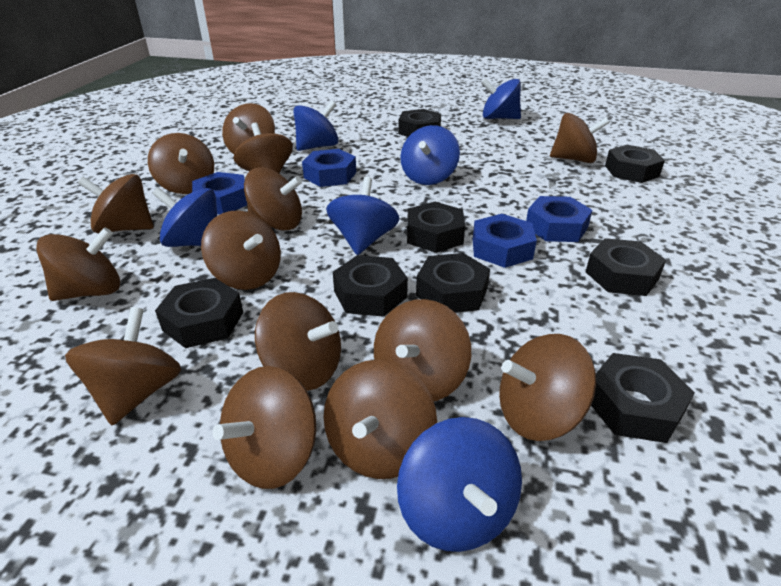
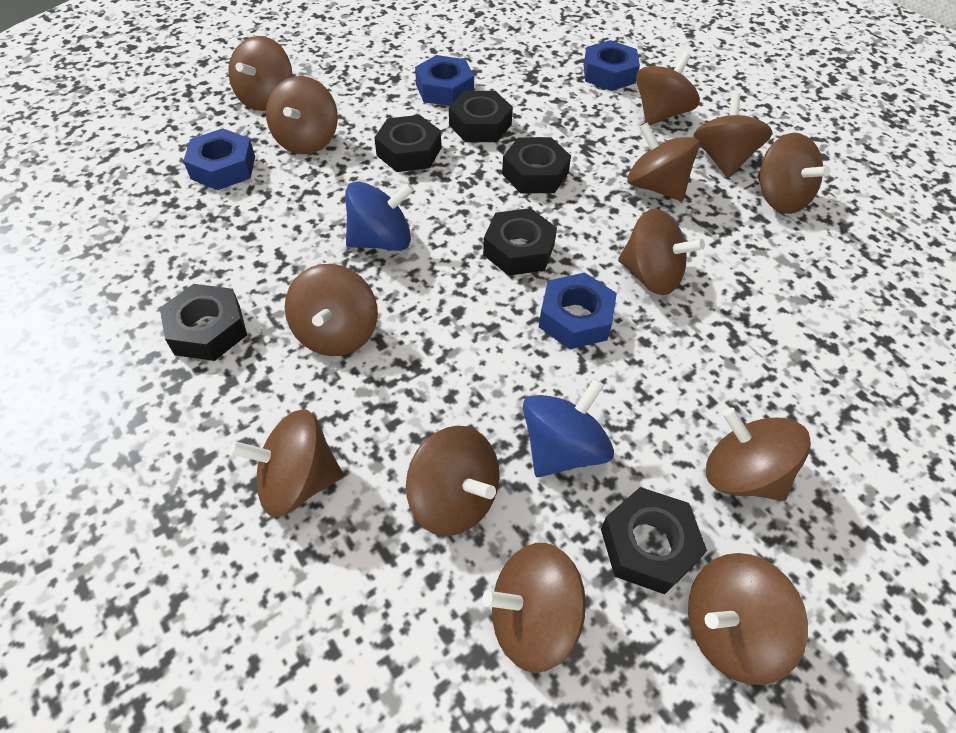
black nut: [155,278,243,348] [333,255,408,317] [398,109,441,137] [407,202,465,253] [416,253,490,313] [586,238,666,296] [591,353,695,443] [605,145,665,183] = 8 -> [160,284,247,361] [374,115,441,172] [449,91,513,142] [483,208,557,276] [502,137,571,193] [601,487,707,594] = 6
blue spinning top: [152,187,217,247] [293,101,339,151] [326,177,399,255] [397,417,522,552] [400,125,460,185] [481,79,521,119] = 6 -> [345,181,414,251] [523,379,614,477] = 2
brown spinning top: [36,227,120,301] [65,307,181,425] [78,174,154,233] [148,133,214,194] [201,211,281,290] [212,366,316,489] [222,103,275,154] [233,123,293,174] [244,167,302,231] [255,292,341,391] [323,359,437,479] [374,299,471,402] [499,334,596,441] [550,113,610,163] = 14 -> [228,36,292,111] [230,409,343,517] [266,76,338,154] [285,264,378,356] [406,426,499,536] [482,543,586,673] [618,209,705,295] [627,122,700,201] [636,52,700,126] [688,553,808,685] [693,93,772,178] [706,408,811,501] [757,133,830,214] = 13

